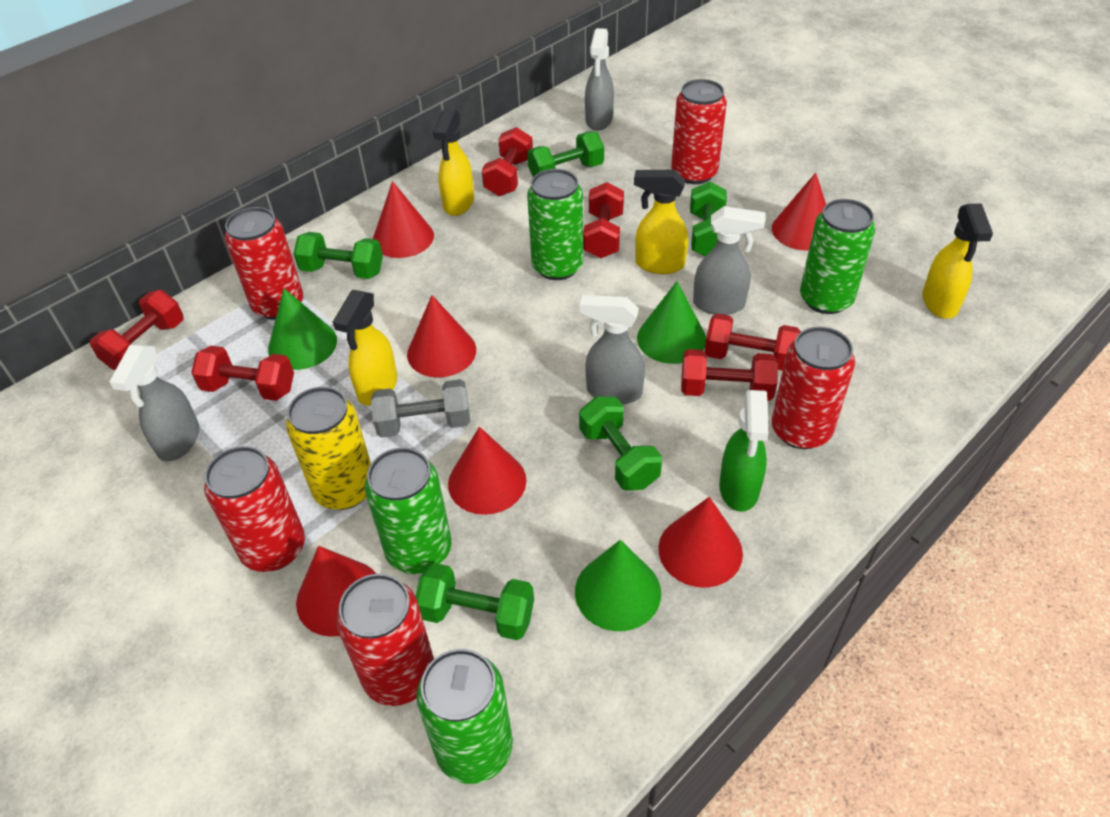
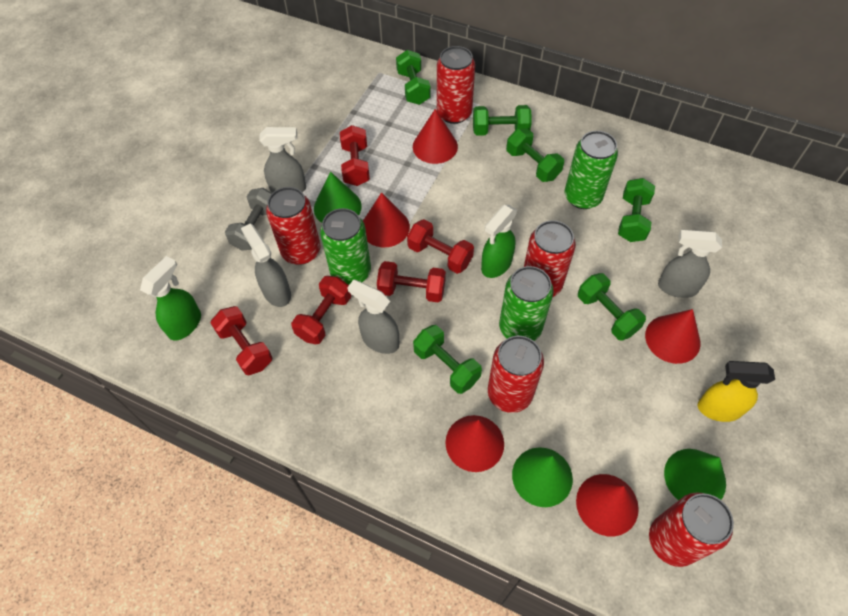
green can: [365,447,452,574] [416,649,513,784] [527,169,583,280] [800,199,875,314] = 4 -> [320,208,371,285] [499,266,554,341] [565,131,618,209] = 3
green dumbbell: [294,232,383,279] [416,563,534,640] [527,131,604,177] [579,396,662,491] [690,181,727,257] = 5 -> [396,50,431,105] [413,325,482,394] [473,105,532,136] [506,128,564,182] [578,273,646,341] [618,178,655,242] = 6
green spray bottle: [719,390,769,512] = 1 -> [140,256,201,341] [481,205,517,278] = 2
red cone: [296,546,376,637] [373,181,434,258] [407,295,476,378] [448,427,526,515] [658,497,743,587] [772,173,826,251] = 6 -> [363,192,410,247] [413,109,458,164] [445,415,504,472] [576,474,639,537] [645,309,700,364] = 5
red dumbbell: [90,290,184,370] [191,346,294,401] [482,127,533,196] [583,182,624,258] [681,349,778,401] [704,313,801,371] = 6 -> [210,306,272,375] [291,276,351,344] [340,125,370,186] [377,261,446,303] [407,219,474,274] = 5
yellow can: [286,387,371,510] = 1 -> none = 0
yellow spray bottle: [333,290,397,406] [433,109,474,216] [634,170,688,274] [922,203,993,319] = 4 -> [698,361,775,422] = 1

